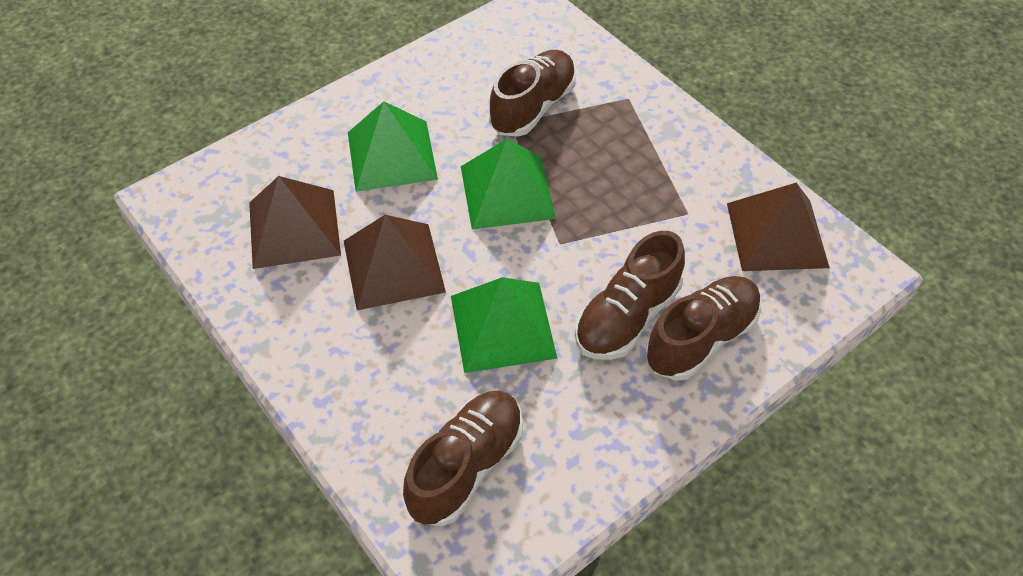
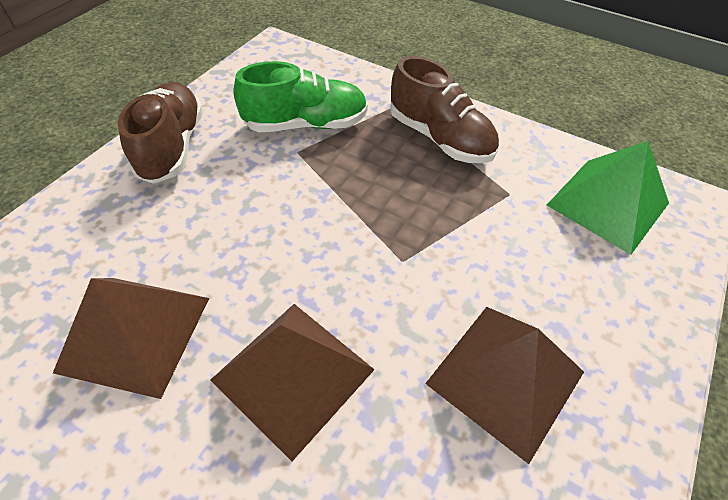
brown shoe: [403,390,523,526] [489,50,576,137] [575,231,685,360] [645,276,761,381] = 4 -> [118,82,203,184] [390,56,499,163] = 2
green pyramid: [348,101,438,192] [451,277,558,373] [461,139,556,230] = 3 -> [547,141,669,255] = 1
green shoe: none = 0 -> [233,61,368,132] = 1

